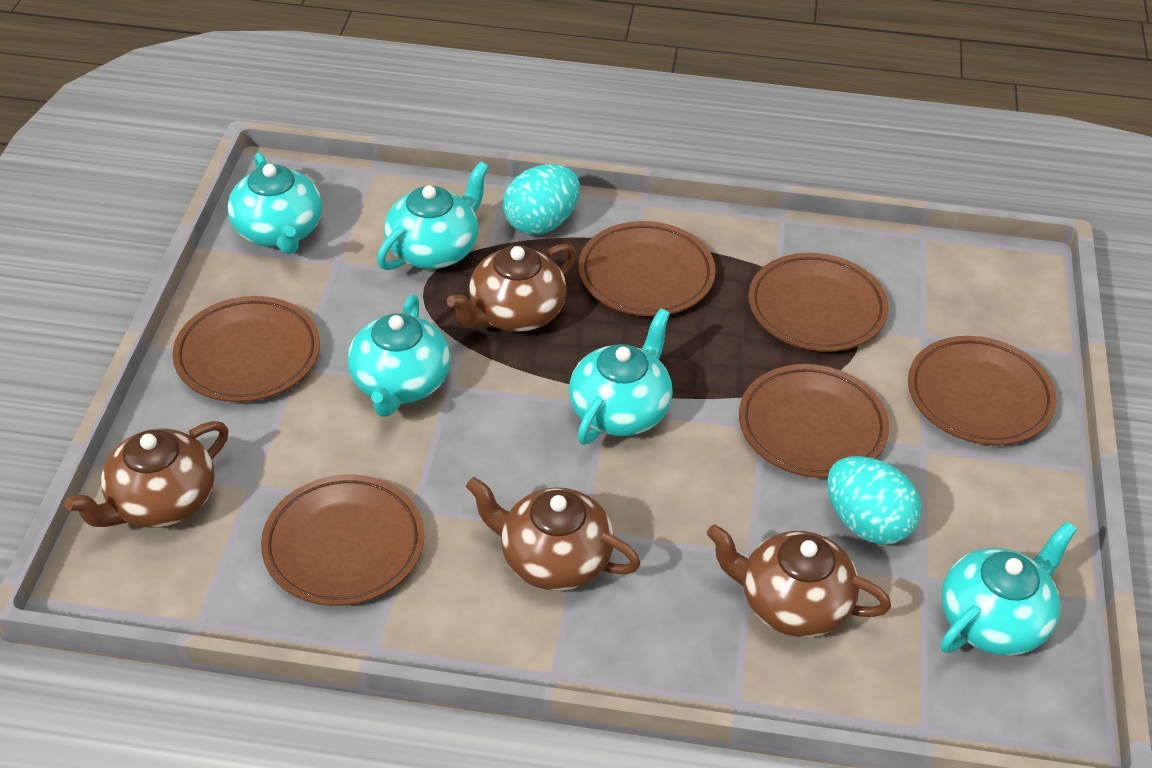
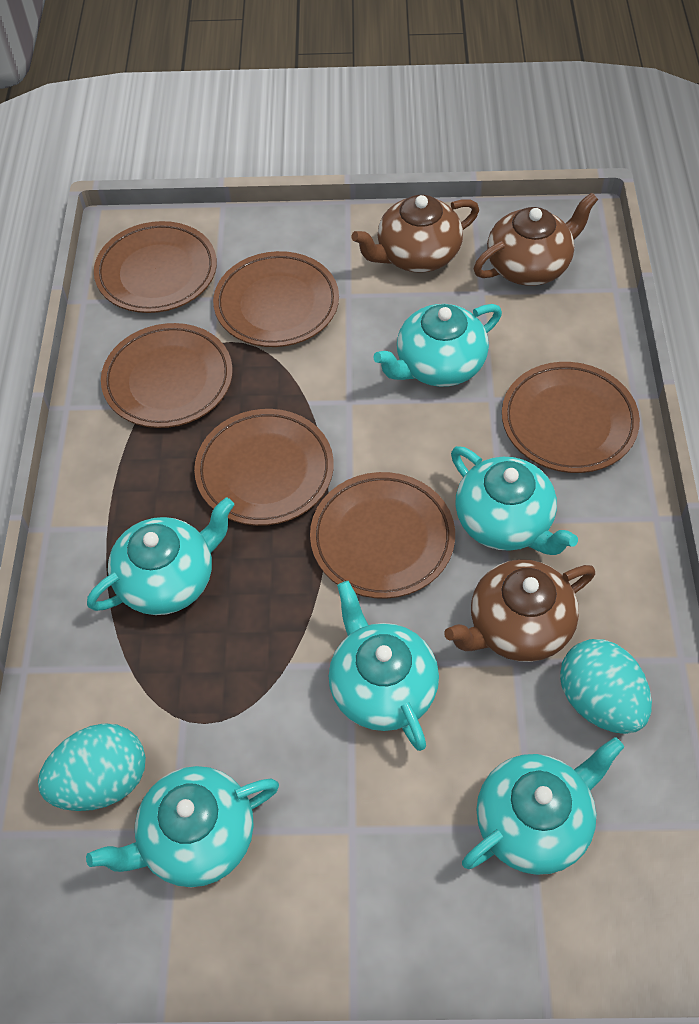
brown teapot: [64,421,229,528] [447,244,576,332] [466,477,641,591] [707,524,891,637] = 4 -> [352,195,479,273] [444,559,595,662] [474,192,598,286] = 3
turquoise teapot: [227,152,322,254] [348,295,451,417] [377,161,489,270] [569,308,673,444] [941,521,1077,655] = 5 -> [86,766,279,887] [87,497,234,615] [328,581,439,751] [373,304,502,387] [451,446,578,555] [462,737,624,875] = 6

